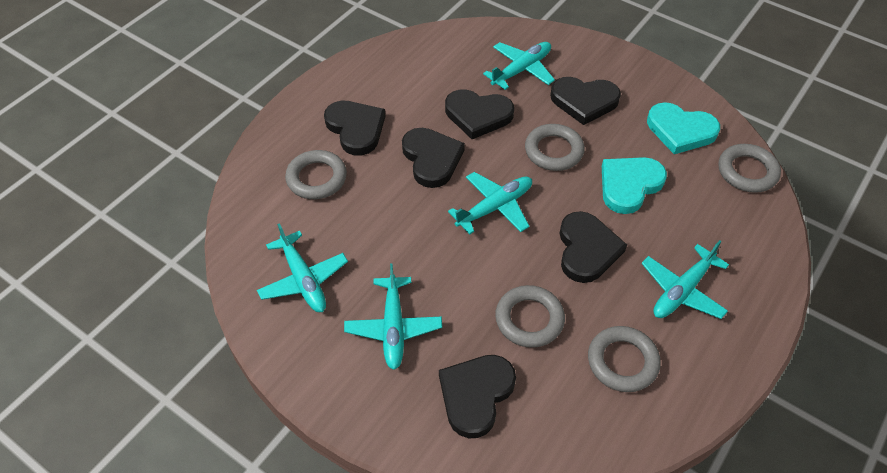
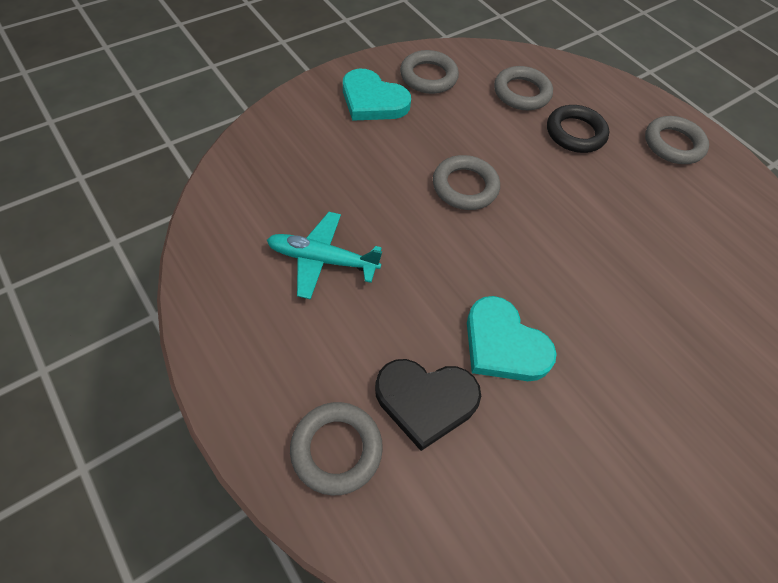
black heart: [324,101,385,156] [402,128,465,188] [439,355,516,438] [445,89,514,139] [550,77,621,125] [560,211,627,283] = 6 -> [375,359,481,451] = 1
black ring: none = 0 -> [547,105,609,153] = 1
turquoise plane: [257,223,348,312] [344,263,442,370] [448,172,532,234] [483,42,555,90] [641,240,729,319] = 5 -> [267,212,382,299] = 1

